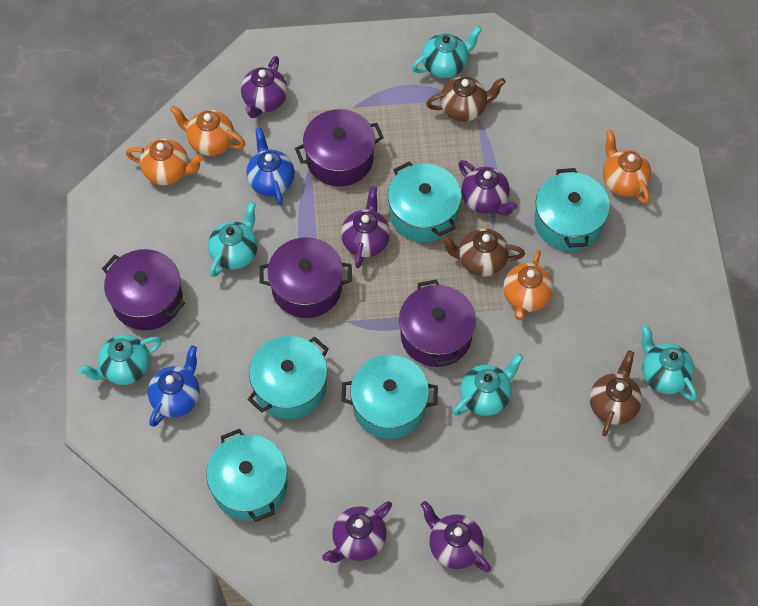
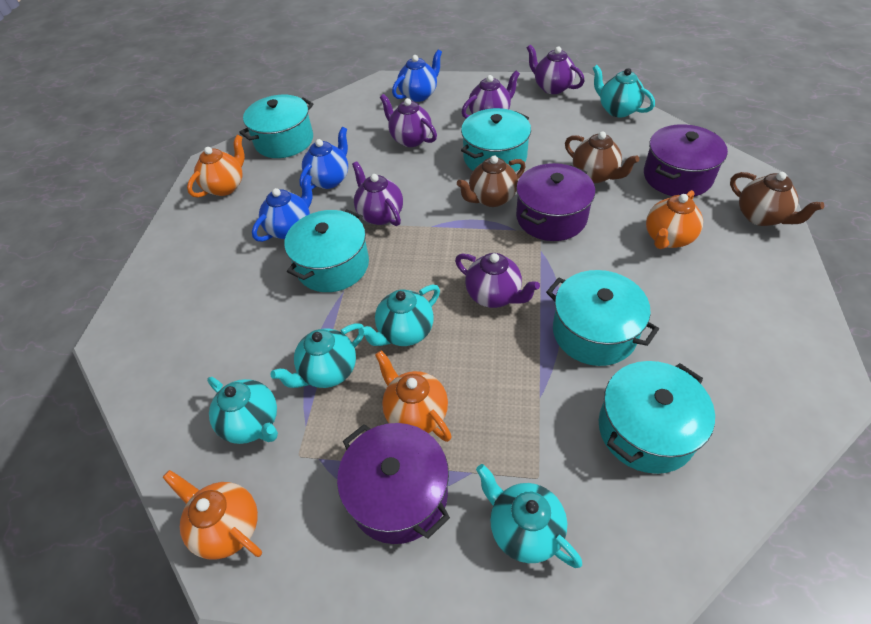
blue teapot: [148,345,200,427] [246,128,295,206] = 2 -> [252,174,312,242] [299,127,348,189] [392,49,442,102] = 3
purple pot: [102,249,185,330] [259,237,352,318] [295,109,384,187] [399,279,476,367] = 4 -> [337,423,450,544] [516,163,595,241] [644,124,728,197] = 3

